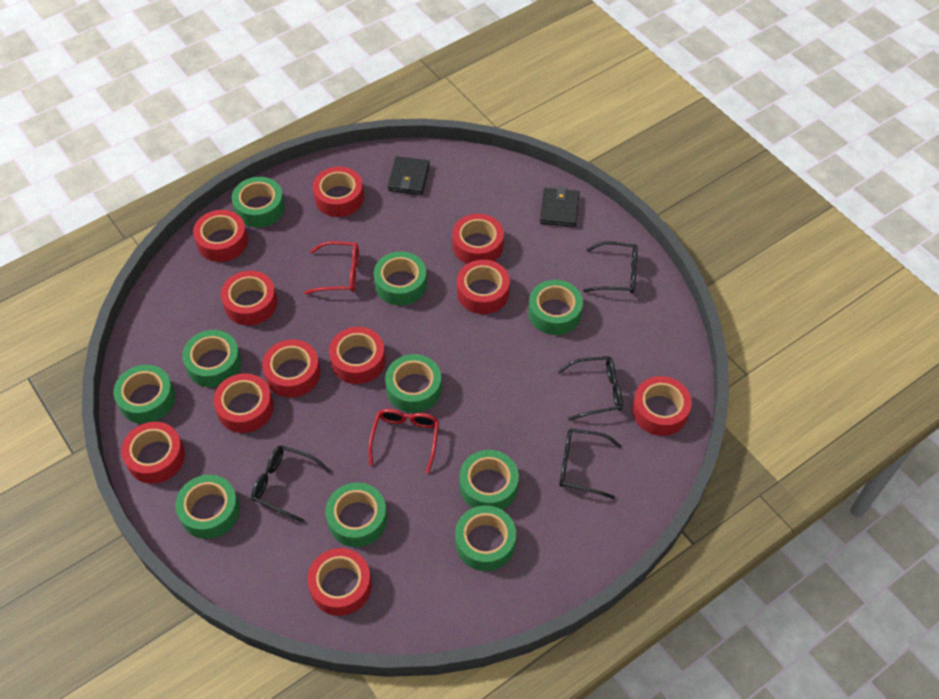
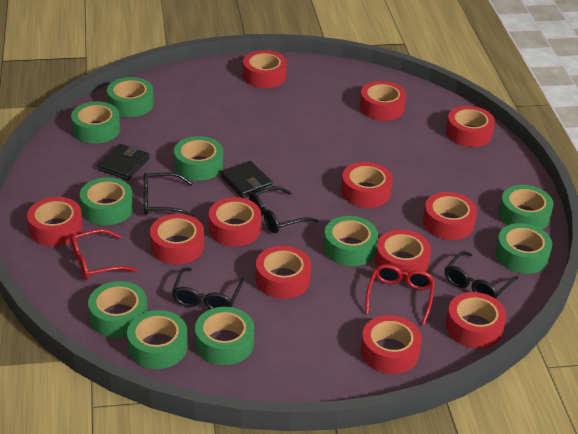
red tape: [121,422,185,483] [193,210,248,262] [213,373,274,433] [221,271,277,325] [262,339,320,397] [307,548,372,616] [313,167,364,217] [329,327,386,384] [452,214,504,264] [457,260,510,314] [632,376,692,436] = 11 -> [27,197,83,246] [150,214,204,264] [209,197,261,246] [243,50,287,88] [255,246,311,299] [341,162,393,208] [360,81,406,121] [361,315,422,374] [375,230,431,281] [423,192,477,240] [446,106,495,147] [446,292,507,348] = 12

